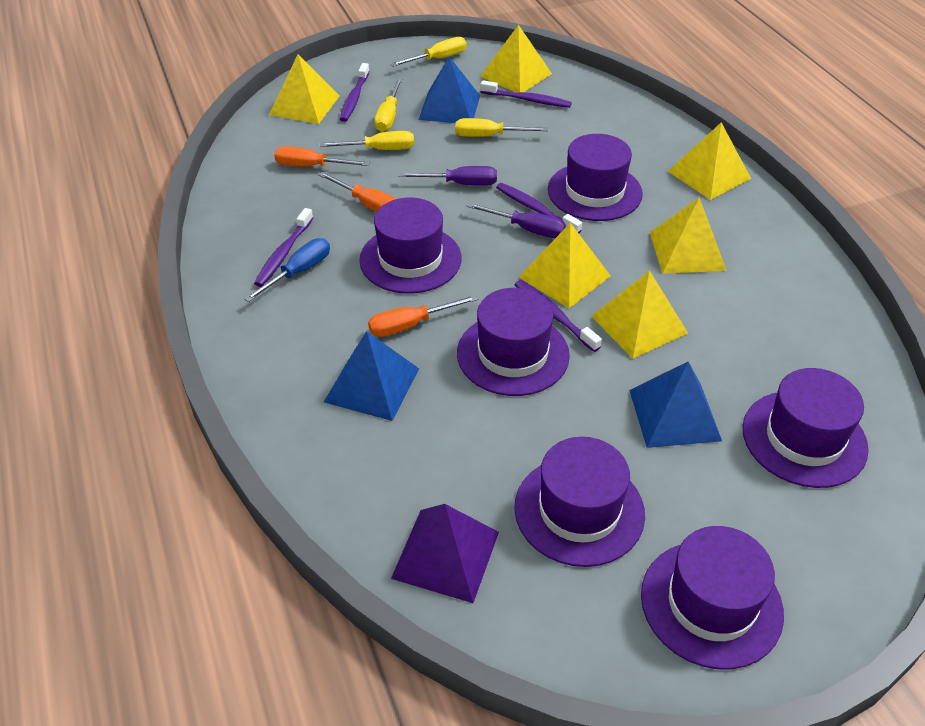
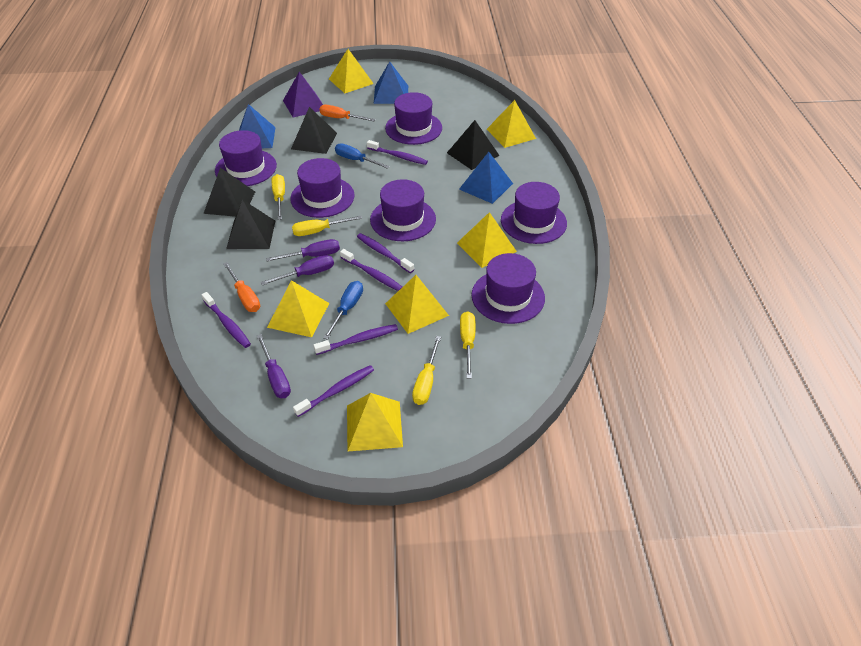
black pyramid: none = 0 -> [203,168,255,217] [226,199,275,249] [291,107,337,154] [447,120,500,170] = 4
blue screwdriver: [244,238,330,302] = 1 -> [323,281,363,340] [335,143,390,169] = 2
orange screwdriver: [274,146,370,167] [318,172,395,212] [368,295,478,337] = 3 -> [223,262,260,312] [320,105,375,121] = 2
purple screwdriver: [399,166,497,186] [467,203,566,238] = 2 -> [257,334,291,398] [261,255,334,285] [266,239,340,261] = 3
purple toothbrush: [254,208,313,287] [340,63,369,122] [480,80,572,108] [496,183,582,233] [515,280,602,352] = 5 -> [202,292,251,348] [293,365,374,417] [313,324,398,355] [340,249,402,291] [357,233,414,273] [367,140,428,165] = 6

